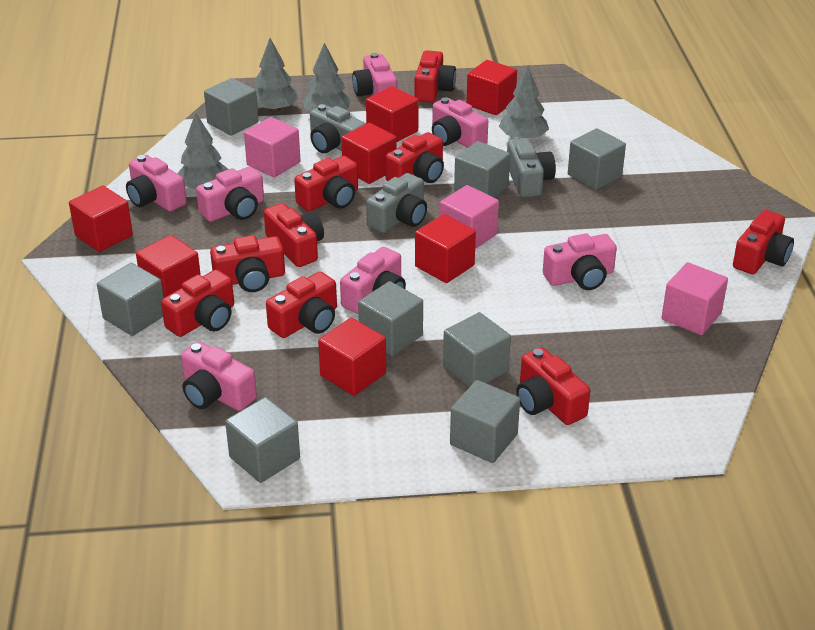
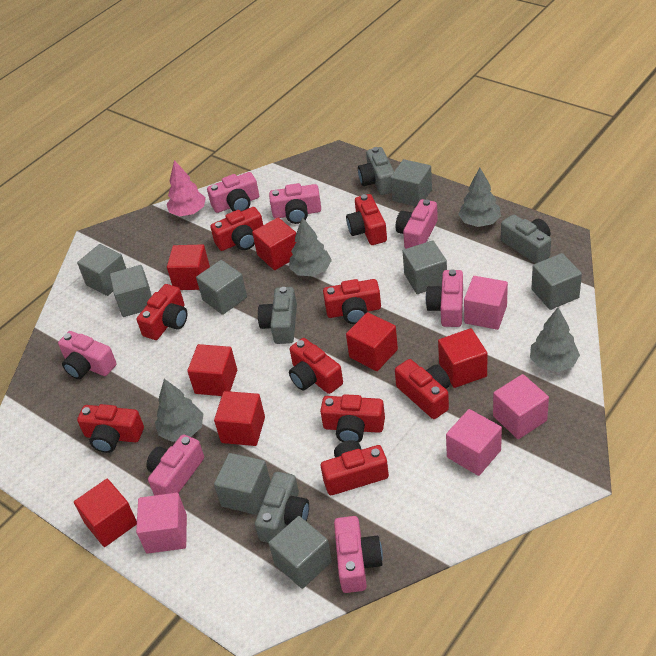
grey camera: [310,104,366,153] [366,173,427,233] [507,138,556,198] = 3 -> [255,472,309,543] [258,287,297,344] [358,147,394,195] [501,214,551,264] = 4
pink cube: [244,117,300,178] [440,185,499,249] [661,262,728,335] = 3 -> [136,493,187,554] [446,409,502,476] [464,276,508,330] [493,374,549,439] = 4
pink tree: none = 0 -> [166,160,206,216] = 1

